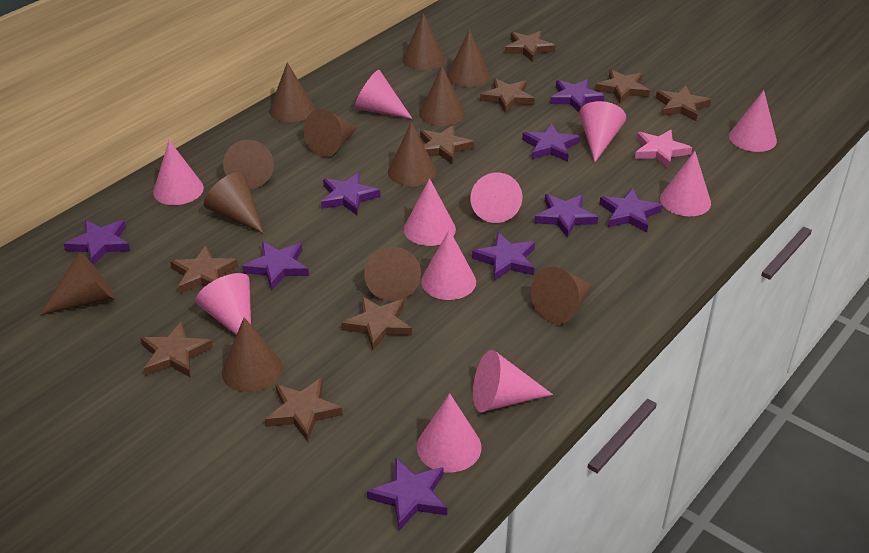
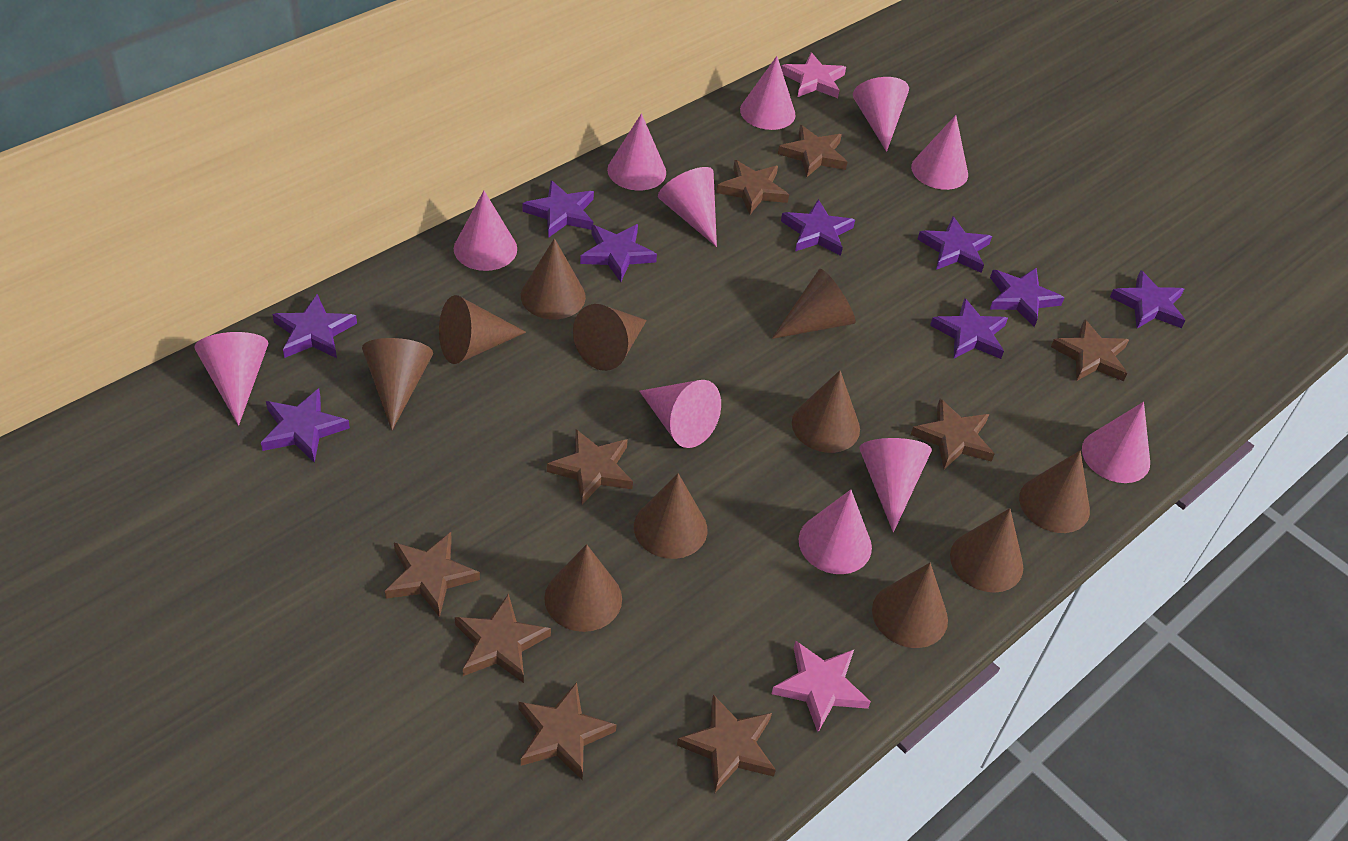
brown cone: [40,252,114,315] [204,172,264,234] [222,317,283,392] [223,140,274,189] [269,62,315,122] [304,109,357,157] [364,247,421,301] [388,122,437,186] [403,13,445,70] [419,66,464,126] [447,29,490,87] [531,267,592,324] = 12 -> [362,338,433,431] [439,295,526,364] [521,238,586,319] [544,544,622,632] [573,304,647,371] [634,473,707,559] [772,269,856,339] [792,370,860,453] [872,563,948,648] [950,508,1023,593] [1019,451,1090,533] = 11
pink star: [635,130,692,168] = 1 -> [771,641,871,732] [781,52,846,98] = 2

